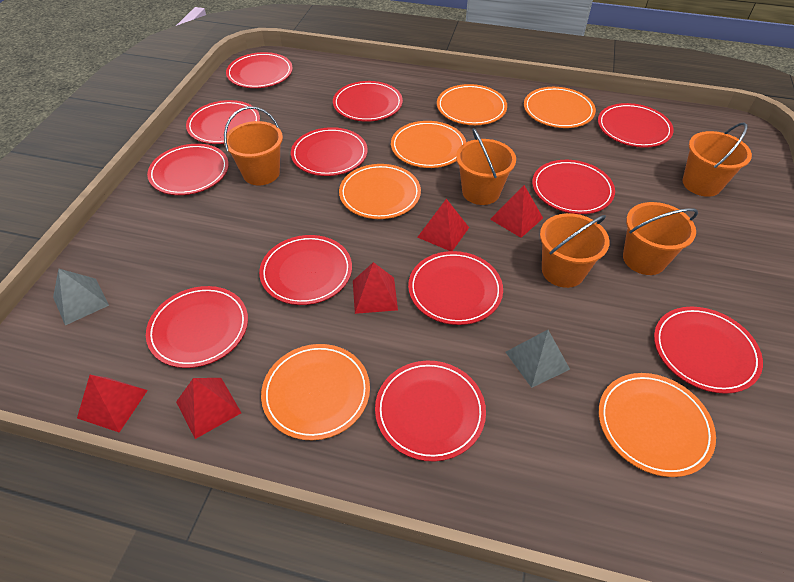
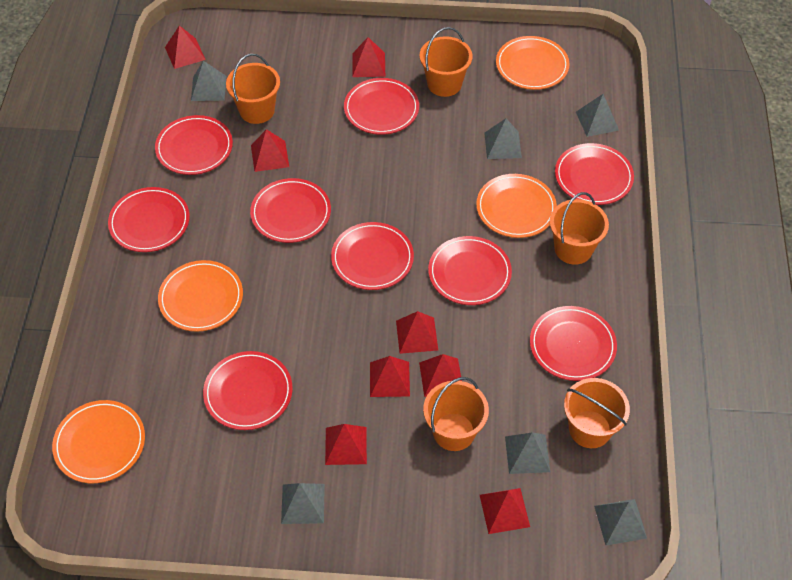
grey pyramid: [53,269,109,325] [506,330,570,388] = 2 -> [191,61,226,101] [281,483,325,524] [484,118,522,159] [505,432,550,474] [576,94,619,137] [594,499,647,545] = 6
orange plate: [261,344,370,440] [339,164,421,219] [391,121,466,168] [437,84,507,125] [524,87,596,128] [599,373,716,477] = 6 -> [52,400,145,483] [158,260,243,332] [476,174,557,238] [496,36,569,90] = 4
red plate: [146,286,248,368] [147,144,229,195] [186,100,260,144] [226,52,293,88] [259,235,352,305] [291,127,368,176] [333,81,403,122] [375,361,486,462] [408,251,503,325] [532,160,615,214] [598,103,674,148] [654,307,763,394] = 12 -> [108,187,190,252] [155,115,233,175] [203,351,293,430] [250,178,331,243] [331,222,414,290] [344,78,419,135] [428,236,512,305] [530,306,617,381] [555,143,634,205] = 9
red pyramid: [77,375,148,432] [176,378,241,439] [353,262,398,314] [417,199,469,251] [490,185,543,238] = 5 -> [165,25,206,69] [251,129,289,172] [325,424,367,465] [352,37,385,77] [370,356,410,397] [396,311,438,354] [419,354,462,397] [480,488,530,534] = 8

